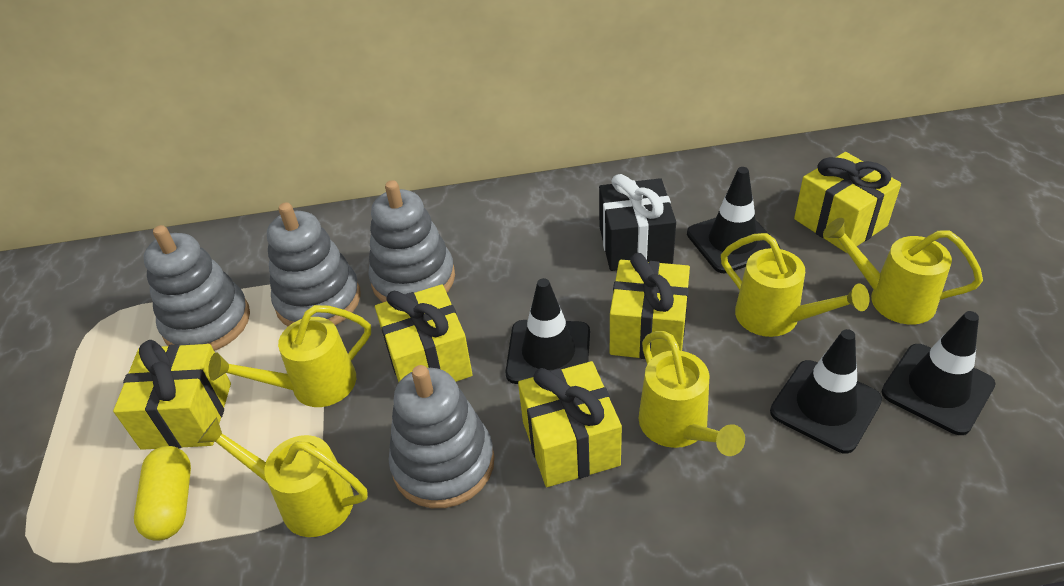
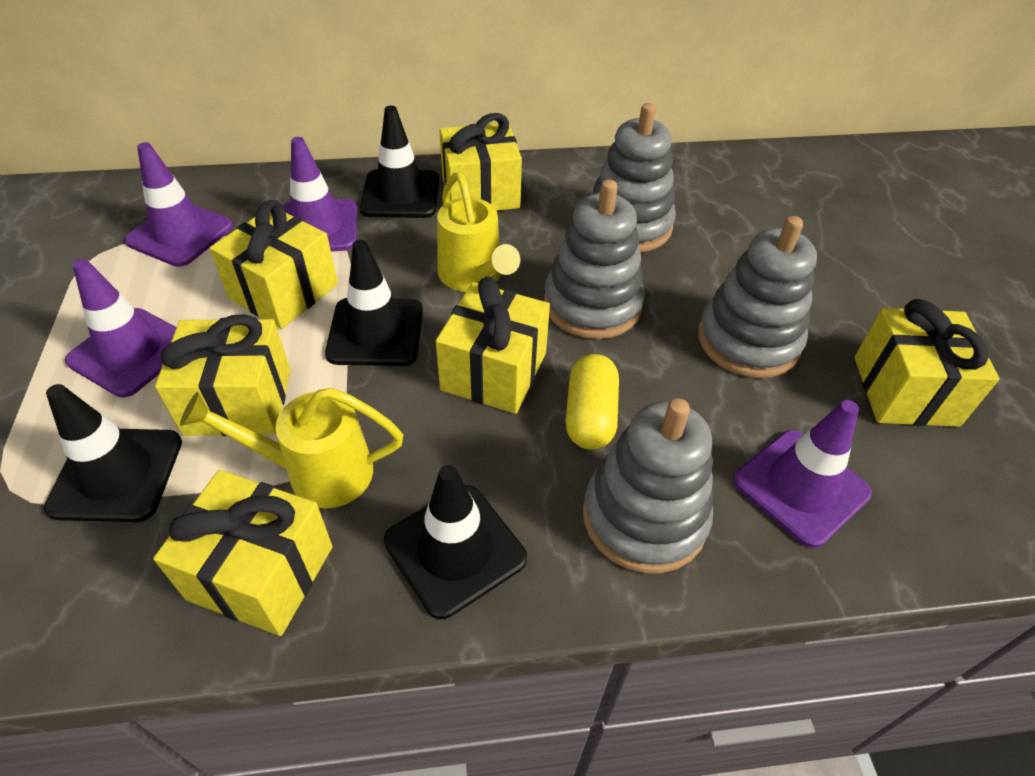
black gift: [599,174,676,271] = 1 -> none = 0
purple traffic cone: none = 0 -> [65,259,177,397] [125,142,233,267] [283,137,357,252] [733,400,872,548] = 4
yellow gift: [113,340,231,450] [375,284,473,382] [518,361,622,487] [610,253,690,359] [794,152,901,253] = 5 -> [153,470,333,636] [155,314,290,436] [209,200,338,329] [436,276,550,414] [439,113,522,211] [854,299,999,427] = 6
yellow watering can: [198,417,368,537] [208,305,371,407] [638,331,745,456] [721,233,870,337] [823,218,983,325] = 5 -> [180,388,404,508] [437,172,520,292] = 2

